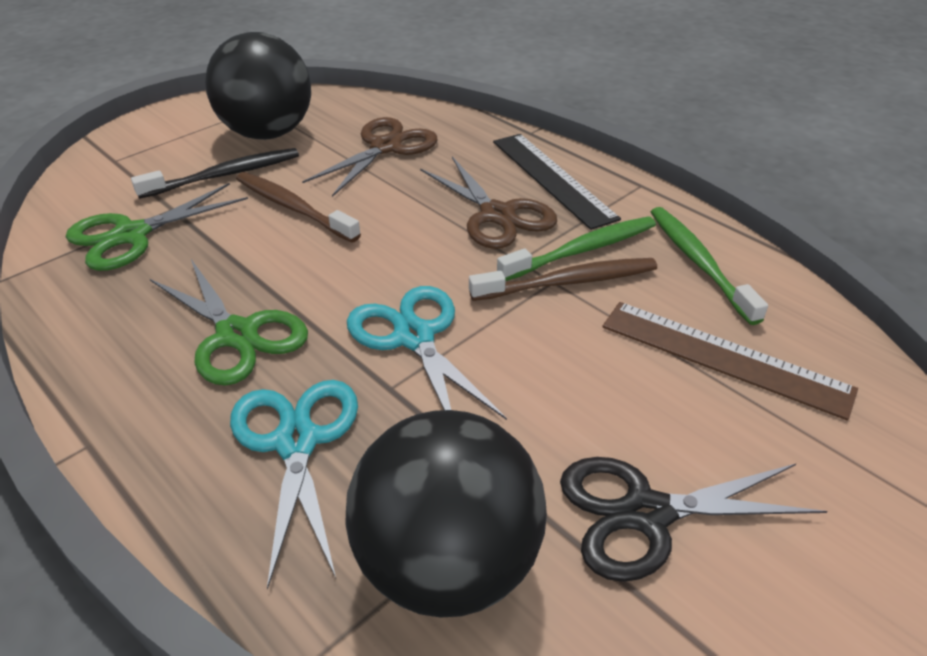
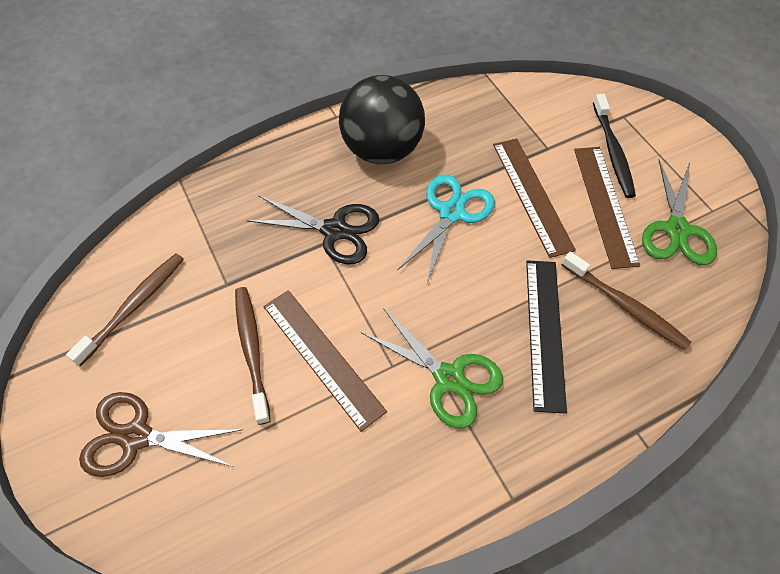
black ball: [205,32,311,140] [346,410,547,618] = 2 -> [339,75,425,164] = 1
brown ruler: [602,302,858,420] = 1 -> [264,290,387,432] [493,138,576,258] [574,147,640,269] = 3
brown scissors: [302,117,437,197] [420,157,557,249] = 2 -> [79,392,243,477] = 1
brown toothbrush: [236,172,361,243] [469,258,657,301] = 2 -> [66,253,184,366] [235,287,271,425] [562,252,691,350] = 3
green toothbrush: [497,216,656,281] [651,207,768,325] = 2 -> none = 0
turquoise scissors: [230,380,358,590] [347,286,507,420] = 2 -> [398,175,495,283] = 1

